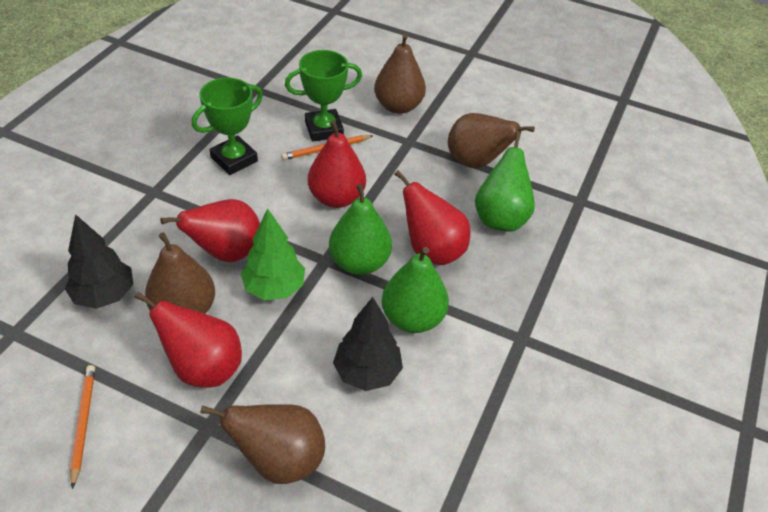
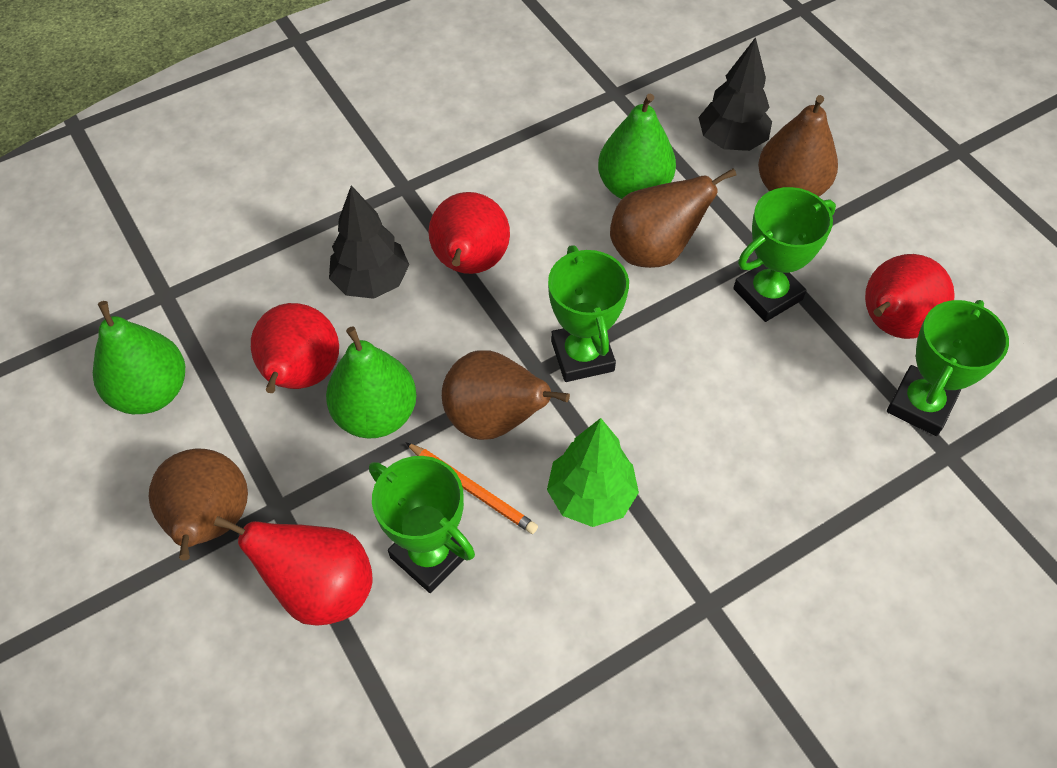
green trophy: [192,78,263,175] [285,50,362,142] = 2 -> [369,456,475,593] [548,245,629,382] [733,187,836,322] [887,300,1009,436] = 4
orange pencil: [70,365,95,489] [281,135,374,160] = 2 -> [406,443,538,534] = 1

